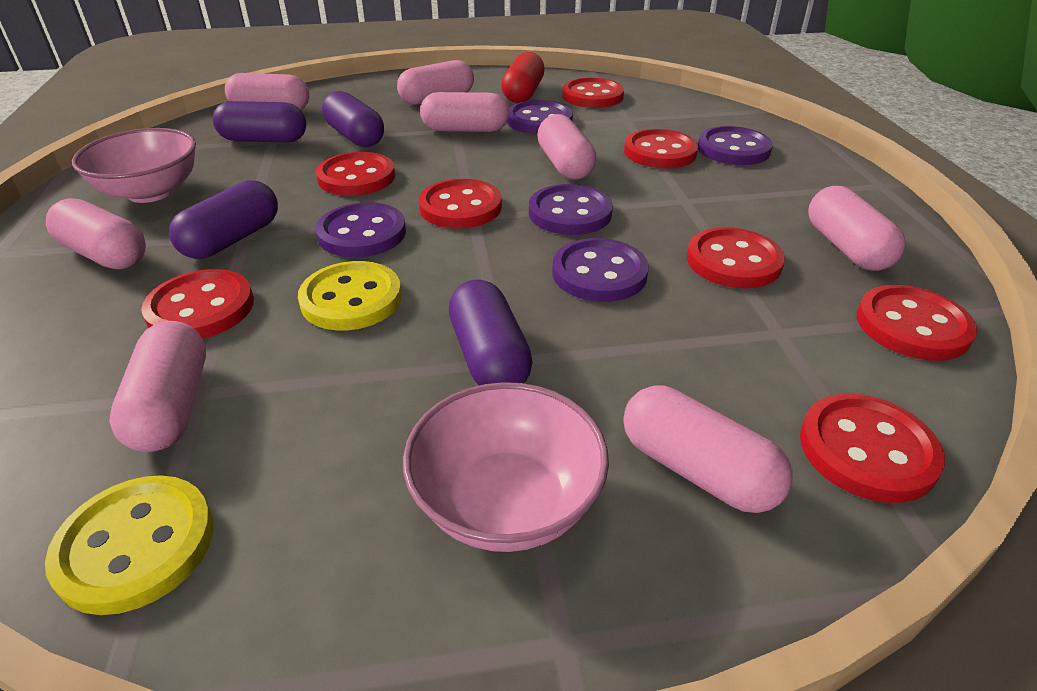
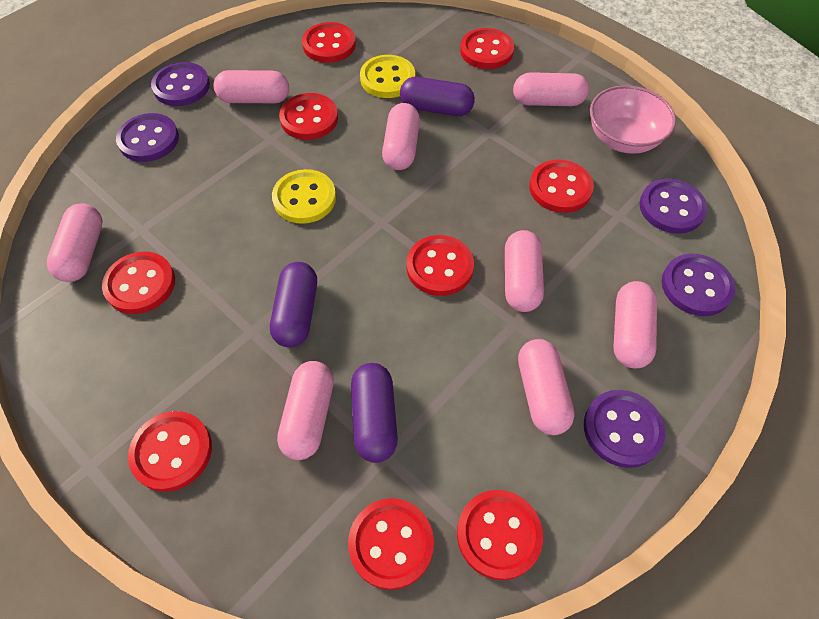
pink bowl: [72,128,196,203] [403,382,609,552] = 2 -> [590,85,676,154] = 1
purple capsule: [169,180,278,259] [213,101,306,142] [322,91,384,147] [449,280,533,386] = 4 -> [270,262,317,347] [351,363,398,463] [400,77,475,116] = 3
red button: [141,269,254,339] [316,152,395,196] [419,179,502,229] [562,78,624,108] [624,129,698,169] [687,227,785,288] [800,394,945,503] [857,285,977,361] = 8 -> [102,252,175,314] [128,411,212,492] [279,93,338,140] [302,22,356,63] [348,498,434,590] [406,235,474,296] [457,490,543,580] [460,28,514,69] [529,160,594,213] = 9
red capsule: [501,52,545,103] = 1 -> none = 0

